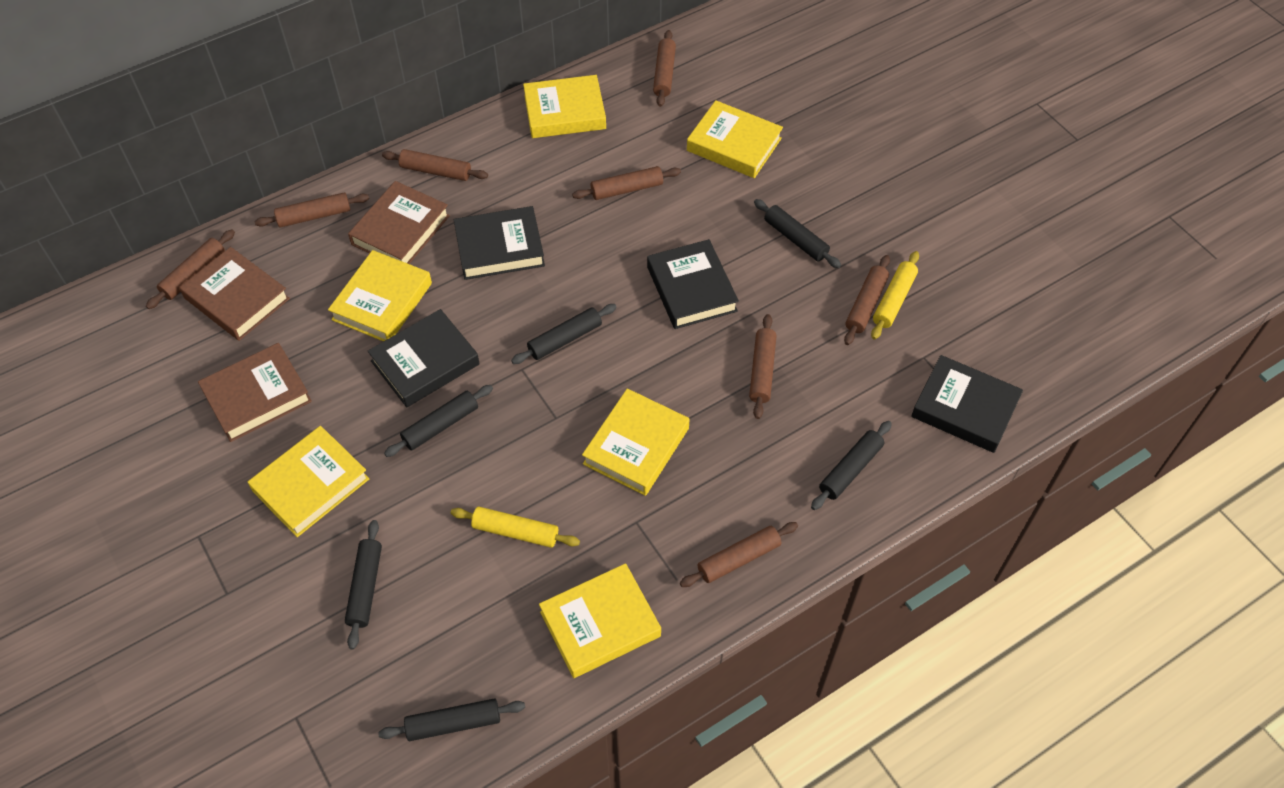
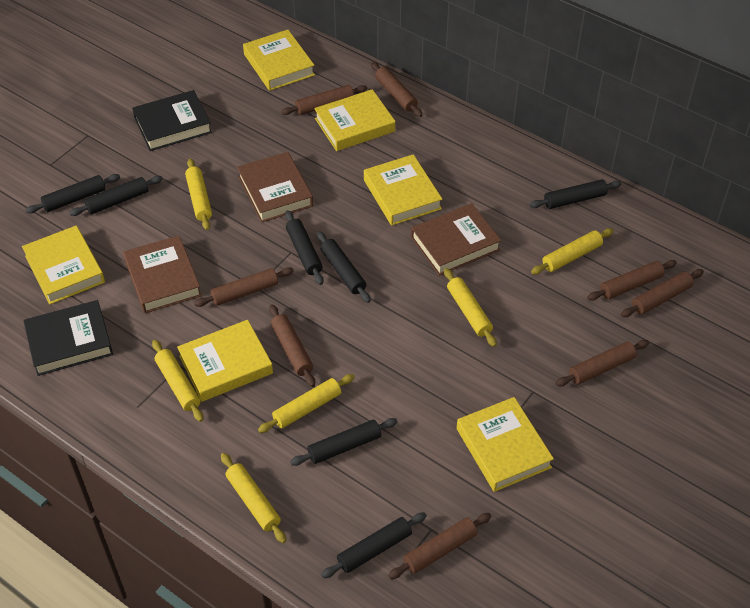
black book: [368,309,480,407] [454,206,545,280] [647,239,739,329] [911,355,1023,453] = 4 -> [23,300,113,376] [132,90,212,151] = 2
black rolling pin: [345,520,382,649] [378,698,525,741] [384,385,493,457] [511,304,617,364] [754,199,841,268] [811,421,892,510] = 6 -> [26,174,120,213] [69,176,163,216] [285,210,323,285] [290,418,398,466] [317,231,371,303] [321,512,427,578] [530,179,622,209] = 7
yellow rolling pin: [451,507,580,548] [871,251,919,339] = 2 -> [152,340,203,422] [185,158,212,230] [221,453,286,543] [258,374,355,433] [444,268,497,347] [531,228,614,274] = 6

